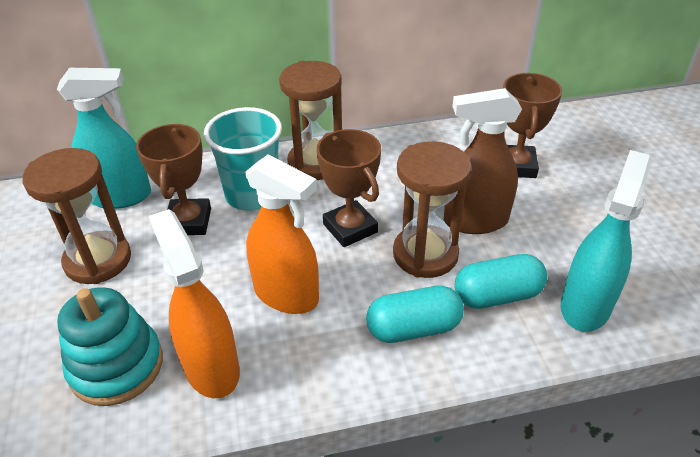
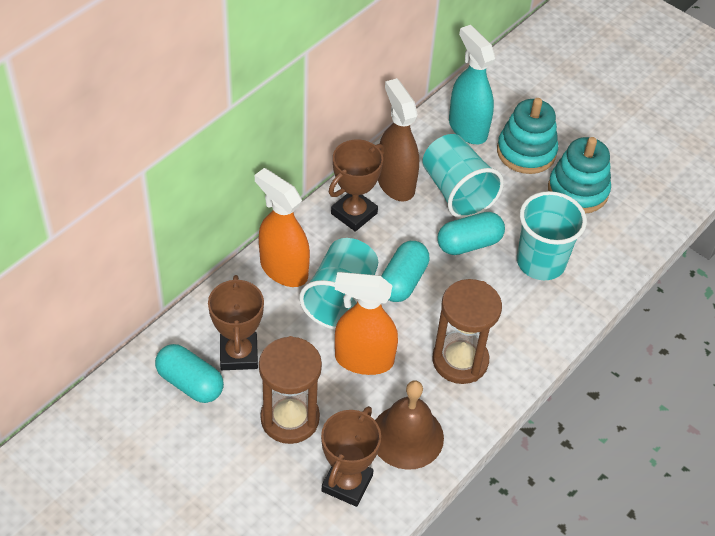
brown bell: none = 0 -> [375,380,444,470] = 1
brown hourglass: [22,148,131,284] [279,61,342,180] [393,141,472,278] = 3 -> [259,336,322,444] [432,279,502,384] = 2
turquoise capsule: [366,286,464,343] [454,254,547,309] = 2 -> [155,344,224,403] [381,241,430,302] [437,212,505,255] = 3
turquoise cup: [204,107,282,211] = 1 -> [299,238,378,330] [422,134,504,219] [517,191,587,280] = 3
turquoise spray bottle: [57,68,151,209] [561,150,652,332] = 2 -> [449,25,496,144] = 1
turquoise stacking toy: [57,287,163,406] = 1 -> [497,98,558,174] [548,137,611,213] = 2

